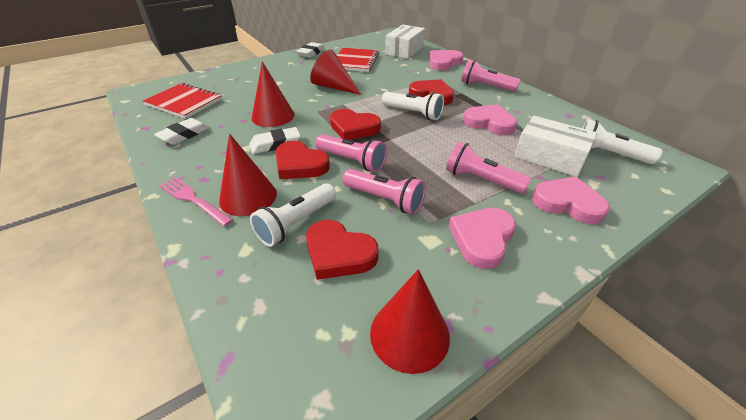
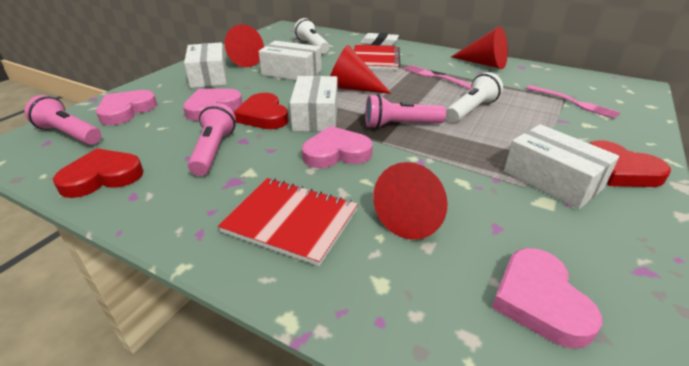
pink flashlight: [315,134,387,172] [342,169,426,214] [446,141,531,193] [461,60,521,92] = 4 -> [24,95,101,145] [188,103,236,176] [365,94,446,129] = 3
pink fork: [159,177,233,227] = 1 -> [404,65,472,90] [526,85,620,119] = 2
red heart: [276,141,330,179] [306,220,378,280] [330,109,381,140] [409,79,454,105] = 4 -> [53,148,144,198] [234,93,289,129] [589,140,671,187] = 3
white box: [385,25,425,59] [514,116,597,177] = 2 -> [184,42,227,88] [259,41,322,80] [290,76,338,132] [504,124,619,209] = 4
white eraser: [154,118,210,145] [249,127,301,154] [296,42,325,58] = 3 -> [360,33,399,46] = 1
white flashlight: [250,183,336,247] [382,92,444,120] [582,119,662,164] = 3 -> [294,18,329,54] [446,72,503,123] = 2

